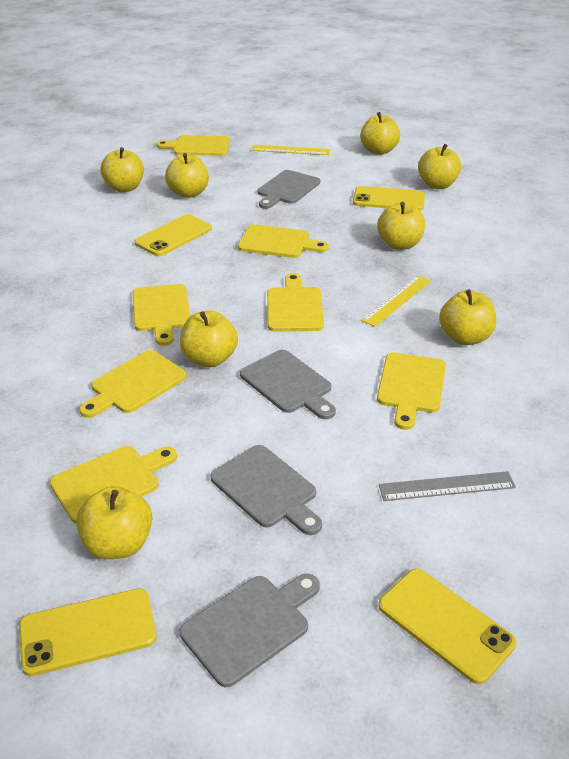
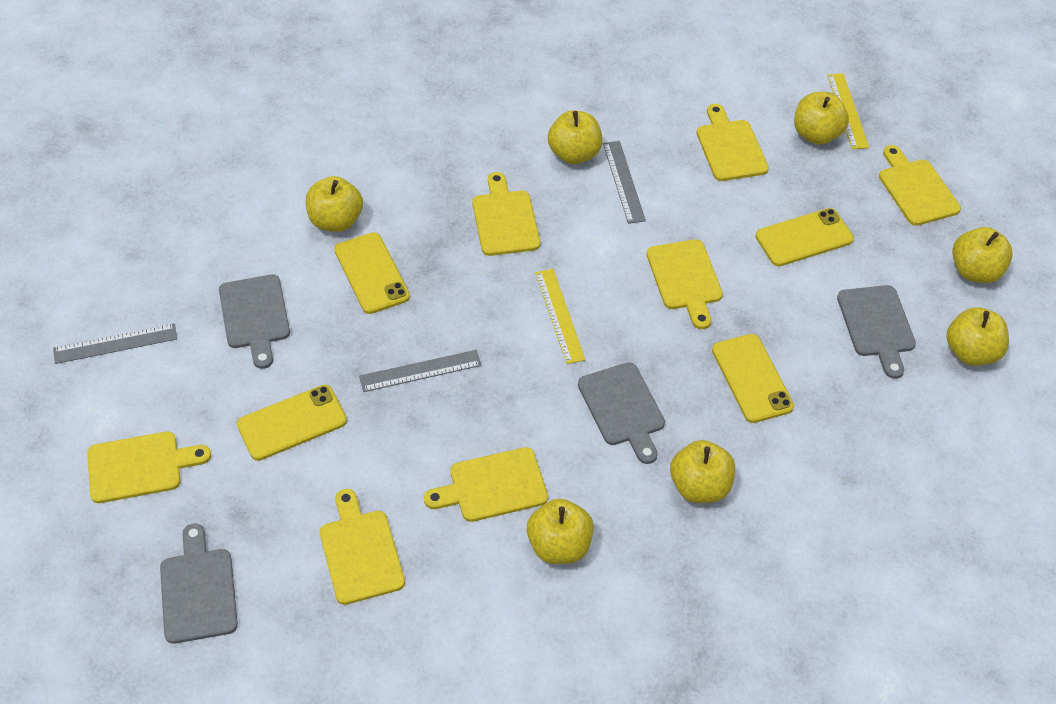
grey ruler: [379,471,516,501] = 1 -> [53,324,177,364] [359,350,481,392] [603,141,646,224] = 3
yellow apple: [76,486,152,559] [101,147,144,192] [165,153,209,198] [180,311,238,367] [360,112,400,155] [377,202,425,250] [418,144,461,189] [439,289,496,345] = 8 -> [306,176,363,232] [527,498,594,564] [548,110,602,164] [670,440,735,503] [794,92,849,145] [946,307,1009,366] [952,227,1013,283] = 7

